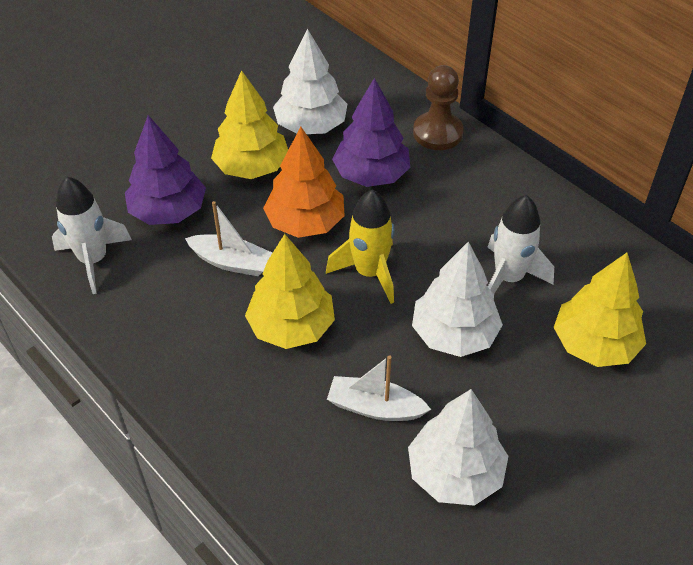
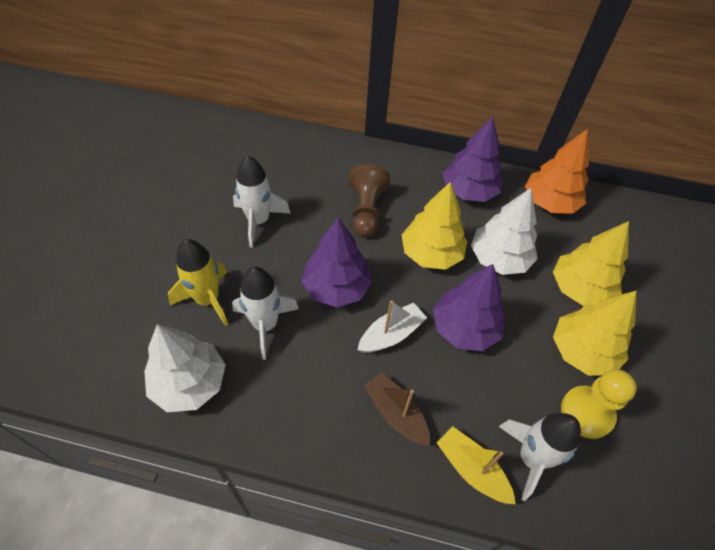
brown boat: none = 0 -> [364,372,430,446] = 1
purple tree: [125,115,206,225] [332,78,410,187] = 2 -> [302,218,372,307] [433,264,505,351] [443,116,503,202] = 3
white boat: [185,201,272,276] [327,355,431,421] = 2 -> [358,300,427,353] = 1
white rocket: [52,177,132,294] [487,195,554,294] = 2 -> [232,267,299,360] [233,156,291,248] [499,413,581,501] = 3
white tree: [273,29,347,134] [408,389,508,506] [412,242,503,357] = 3 -> [144,324,226,412] [471,188,538,275] = 2
yellow boat: none = 0 -> [436,426,516,504] = 1
yellow pawn: none = 0 -> [561,369,637,439] = 1

